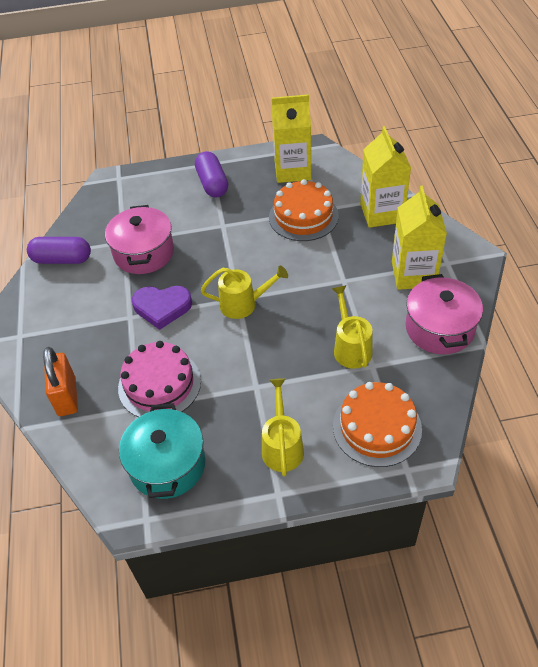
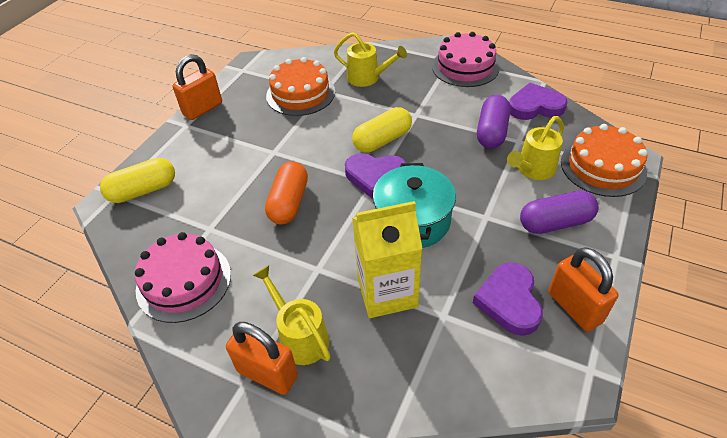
orange capsule: none = 0 -> [265,161,308,224] = 1
orange padlock: [43,347,78,416] = 1 -> [172,54,222,120] [226,322,298,395] [549,247,619,331] = 3
pink cake: [118,341,201,417] = 1 -> [135,232,231,323] [432,32,500,87] = 2
pink pot: [105,205,174,274] [406,274,483,354] = 2 -> none = 0
purple heart: [132,286,192,330] = 1 -> [345,153,406,198] [473,262,543,336] [509,83,568,120] = 3
yellow capsule: none = 0 -> [100,158,175,203] [352,107,412,153] = 2
yellow carton: [272,94,311,183] [360,126,411,228] [392,186,447,290] = 3 -> [352,201,423,318] = 1

